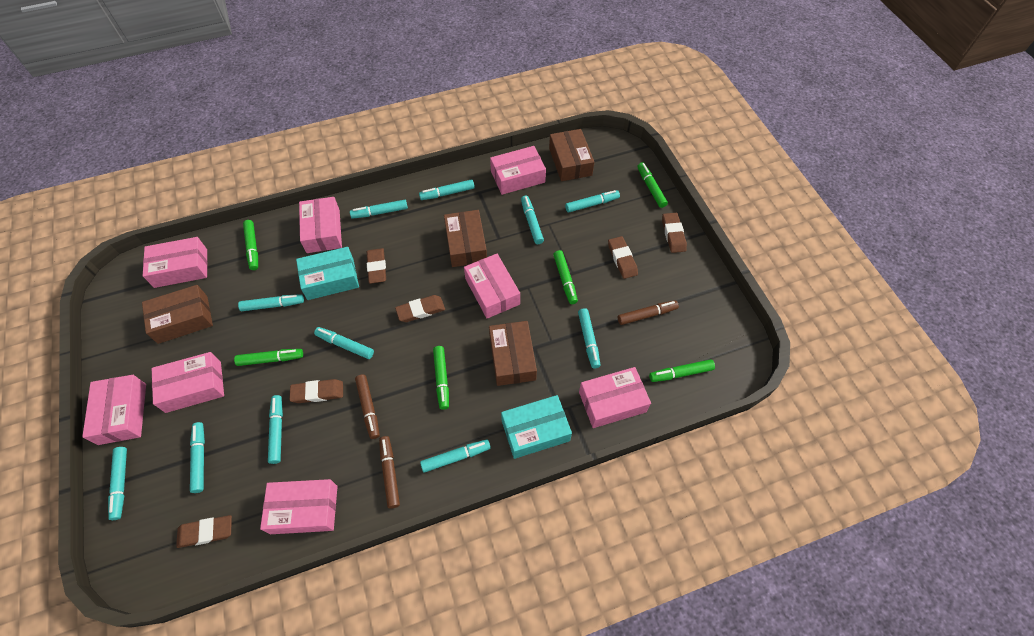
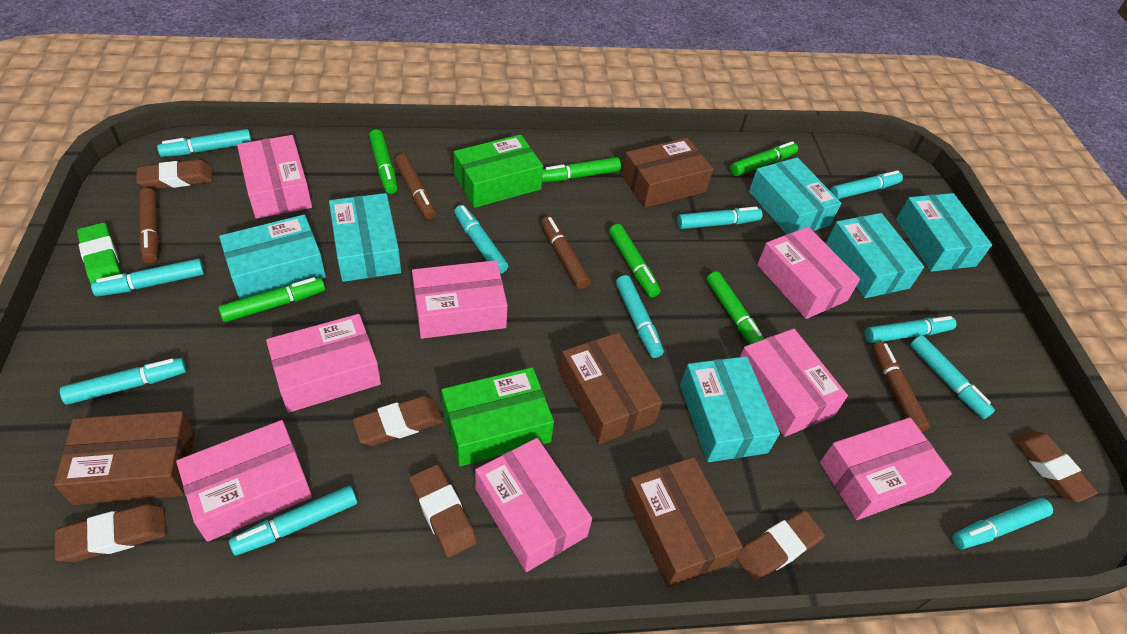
brown marker: [355,375,380,439] [379,436,400,509] [618,300,679,325] = 3 -> [139,188,159,263] [394,154,436,219] [541,216,591,289] [872,341,930,432] = 4
green box: none = 0 -> [441,367,554,466] [454,134,543,208] = 2
green eraser: none = 0 -> [77,223,121,284] = 1
turquoise box: [296,247,359,300] [501,395,572,459] = 2 -> [219,215,326,299] [329,193,401,282] [680,356,780,462] [749,157,841,234] [826,213,924,298] [896,193,992,272] = 6

